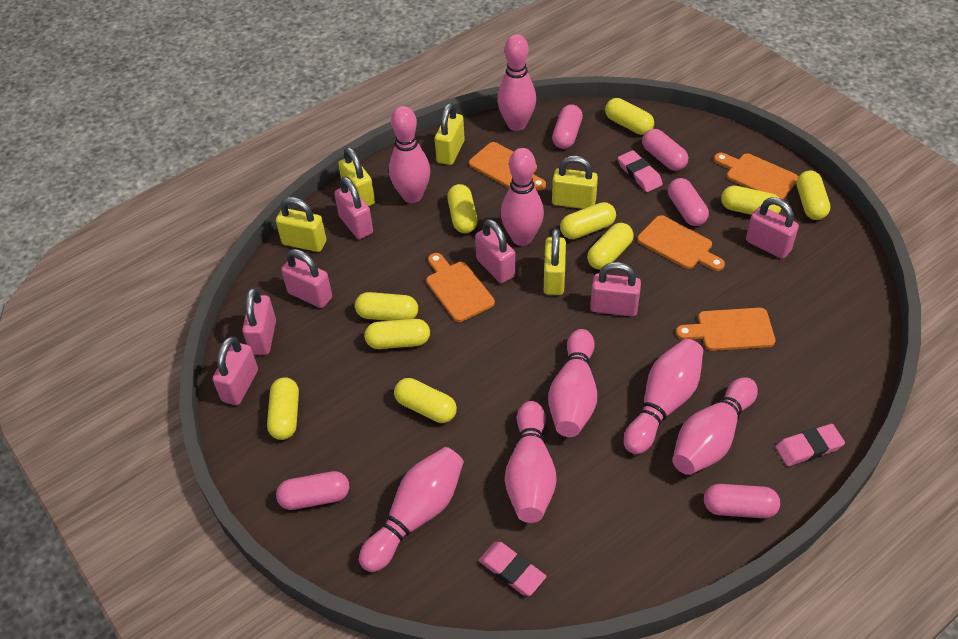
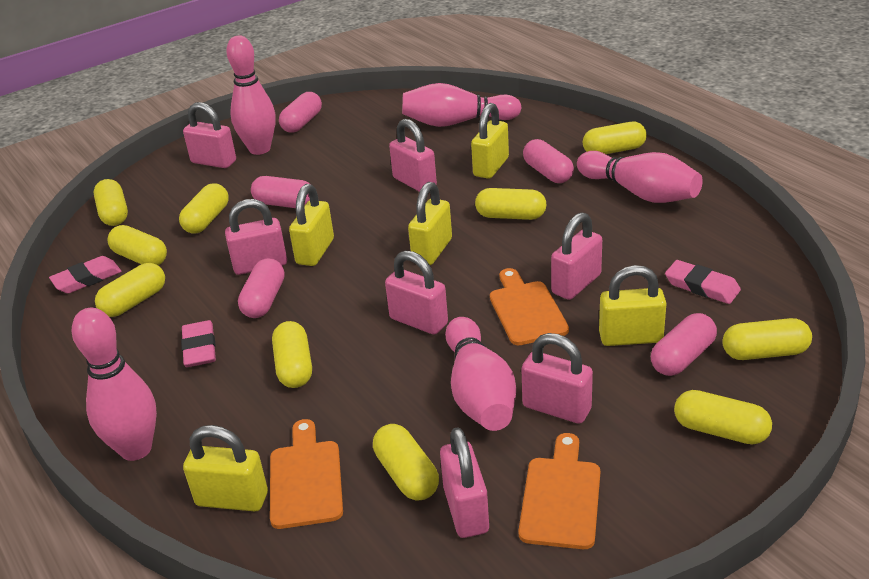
orange cutting board: [426,253,495,322] [469,142,546,191] [637,215,725,271] [676,308,775,351] [714,153,798,200] = 5 -> [270,419,343,529] [490,268,569,345] [518,433,600,549] = 3
pink bowling pin: [359,447,464,572] [389,106,430,203] [497,34,536,131] [501,148,544,246] [505,401,557,523] [548,329,597,437] [624,339,703,454] [672,377,758,475] = 8 -> [72,308,157,461] [226,35,276,155] [402,83,522,127] [445,317,516,431] [577,151,703,203] = 5

